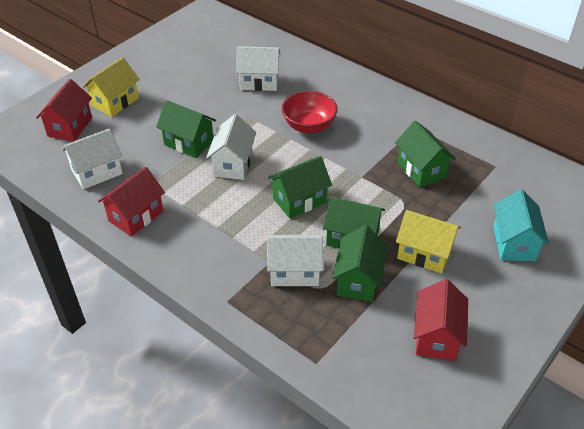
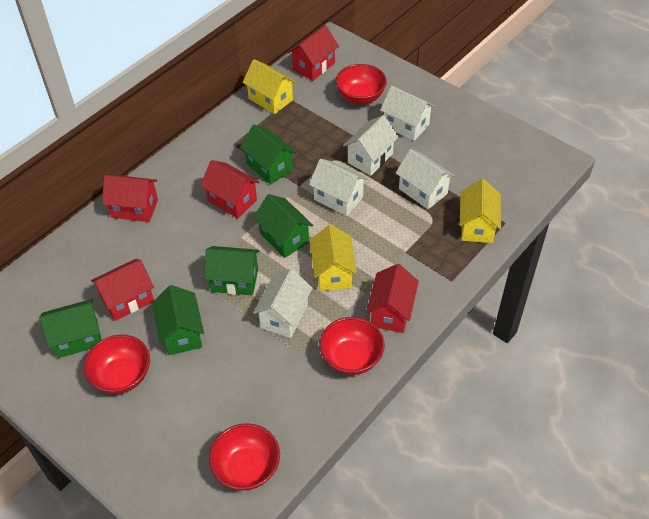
red bowl: [282,91,338,134] = 1 -> [84,335,150,394] [209,423,280,491] [319,317,385,375] [336,64,387,104] = 4
red house: [36,79,92,142] [98,167,165,237] [414,279,468,361] = 3 -> [91,259,154,321] [102,175,158,222] [200,160,260,218] [288,25,339,81] [366,264,419,333] = 5
turquoise house: [493,189,549,261] = 1 -> none = 0
white house: [62,128,123,189] [206,114,256,180] [236,46,281,91] [267,235,323,286] = 4 -> [253,269,313,338] [309,159,368,216] [343,115,399,176] [380,86,435,141] [396,149,455,209] = 5
yellow house: [82,57,140,117] [396,210,461,274] = 2 -> [242,59,296,114] [310,225,357,291] [460,179,501,243] = 3

